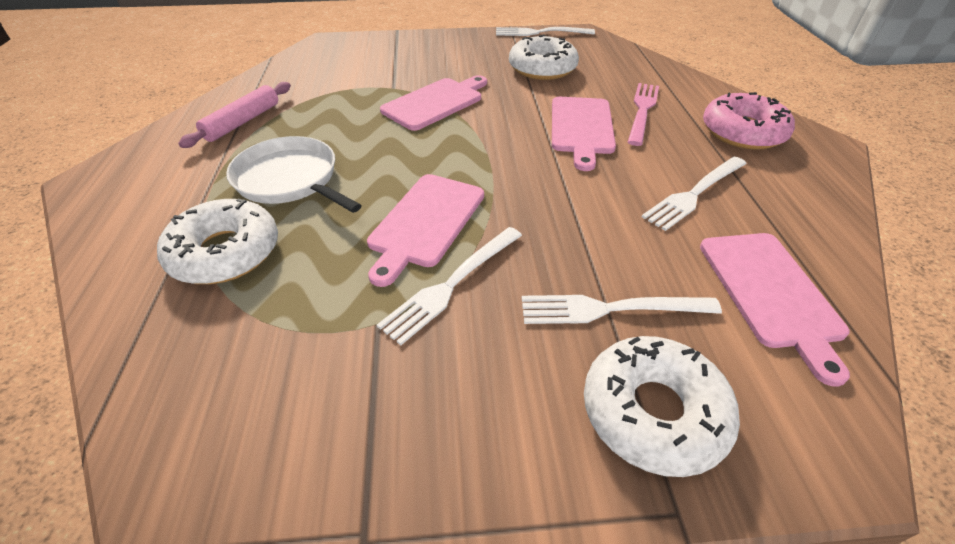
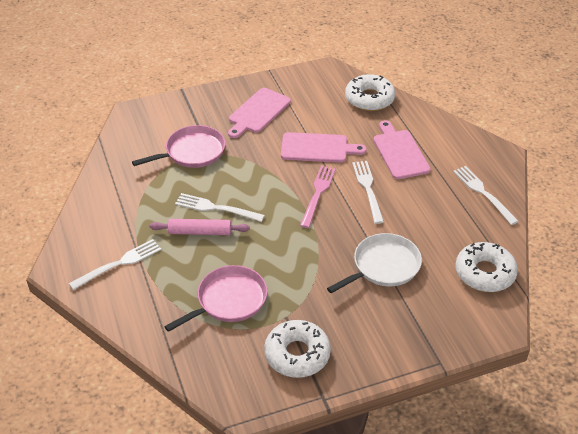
pink cutting board: [367,174,484,287] [380,75,487,131] [552,97,616,171] [700,233,850,387] = 4 -> [228,88,291,138] [281,132,366,163] [374,120,431,179] = 3
pink donut: [703,92,795,150] = 1 -> none = 0
pink pan: none = 0 -> [132,125,225,168] [164,265,267,332] = 2

